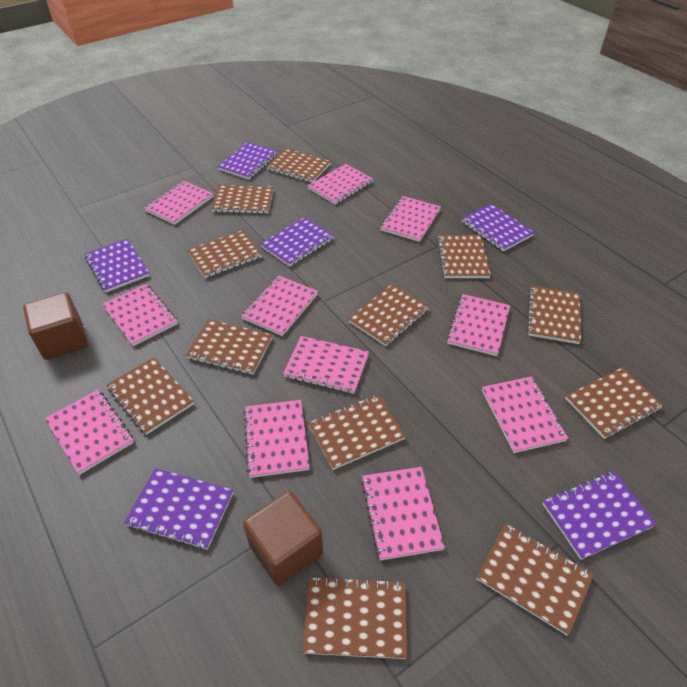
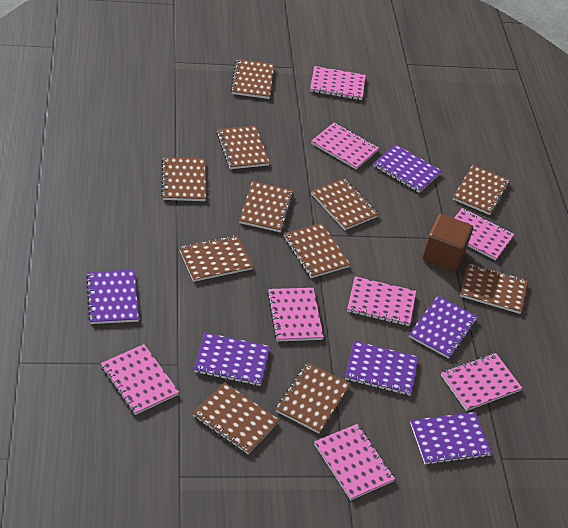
brown cube: [23,292,88,360] [243,491,323,586] = 2 -> [422,214,473,272] = 1
brown notebook: [106,357,194,435] [186,319,273,375] [187,230,262,278] [211,185,273,214] [266,148,331,183] [303,576,407,659] [308,394,406,470] [348,284,429,346] [437,235,491,278] [477,523,594,636] [527,286,581,344] [565,367,664,439] = 12 -> [161,157,206,201] [179,235,253,282] [193,382,279,454] [216,125,270,169] [231,59,274,99] [239,181,294,232] [276,362,351,433] [284,223,351,278] [311,178,379,230] [453,165,510,215] [460,263,528,314] = 11
pink notebook: [45,390,134,475] [102,284,178,346] [144,181,213,225] [241,276,318,336] [244,400,310,478] [283,336,369,394] [307,164,373,204] [361,467,445,560] [380,196,441,242] [446,294,510,356] [482,376,568,453] = 11 -> [101,344,179,415] [267,288,324,342] [310,66,366,100] [311,122,379,170] [314,424,395,500] [347,276,416,326] [441,353,522,411] [454,208,514,261] = 8

